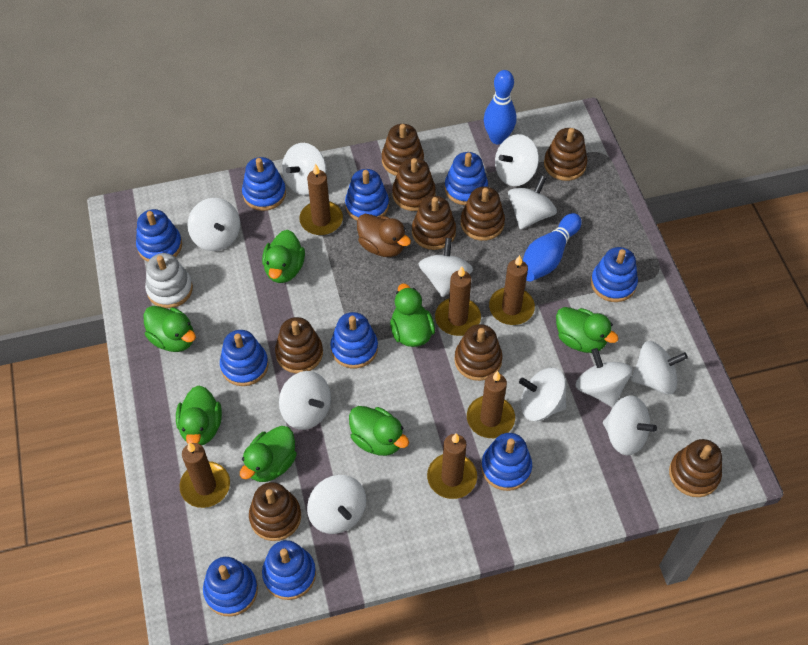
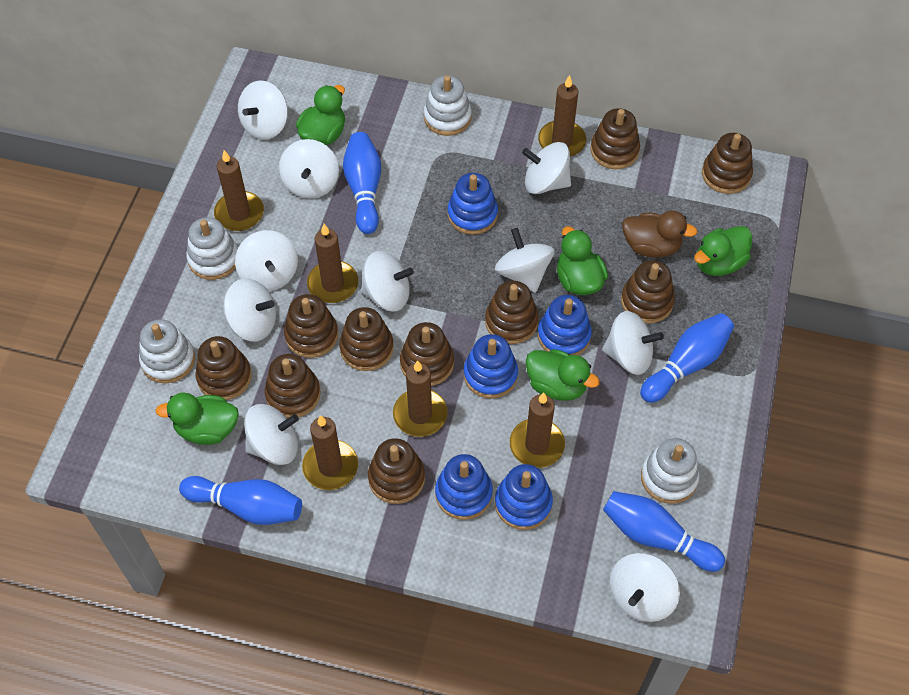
blue bowling pin: [484,70,516,144] [523,213,582,281] = 2 -> [179,476,302,525] [343,132,381,234] [603,491,725,572] [640,313,734,403] = 4
blue stacking toy: [136,209,182,262] [203,557,258,616] [220,330,268,386] [242,157,286,211] [262,540,316,600] [330,312,378,368] [345,169,389,221] [445,152,488,205] [481,433,532,491] [591,247,638,302] = 10 -> [435,454,493,520] [447,173,498,235] [464,334,518,398] [495,464,553,530] [538,295,592,355] = 5
brown stacking toy: [249,482,301,541] [275,317,323,374] [382,124,424,176] [392,157,436,211] [412,196,456,250] [454,324,503,381] [461,187,505,241] [544,128,587,181] [669,439,722,497] = 9 -> [195,336,252,400] [265,354,321,418] [284,294,338,358] [339,307,394,371] [368,438,425,504] [400,322,454,386] [485,281,538,344] [590,108,640,169] [621,260,675,323] [702,133,753,194] = 10
green duck: [144,306,196,352] [176,385,222,445] [240,426,297,482] [262,230,305,283] [349,406,409,456] [390,284,435,347] [556,307,619,353] = 7 -> [155,393,239,445] [296,85,345,145] [526,349,600,401] [557,226,608,295] [694,226,752,276] = 5
white spinning top: [187,198,240,251] [279,371,331,430] [282,143,326,195] [307,475,366,534] [418,238,473,297] [495,134,539,186] [508,176,557,230] [519,368,566,421] [575,348,632,407] [603,395,657,456] [631,341,688,394] = 11 -> [223,278,276,342] [235,230,298,291] [238,80,288,140] [244,404,299,465] [279,139,339,199] [361,251,414,312] [495,228,554,293] [522,142,571,194] [602,311,664,375] [610,553,680,622] = 10
white stacking toy: [145,253,193,308] = 1 -> [139,319,195,383] [186,217,238,280] [424,75,472,136] [641,438,699,504] = 4

